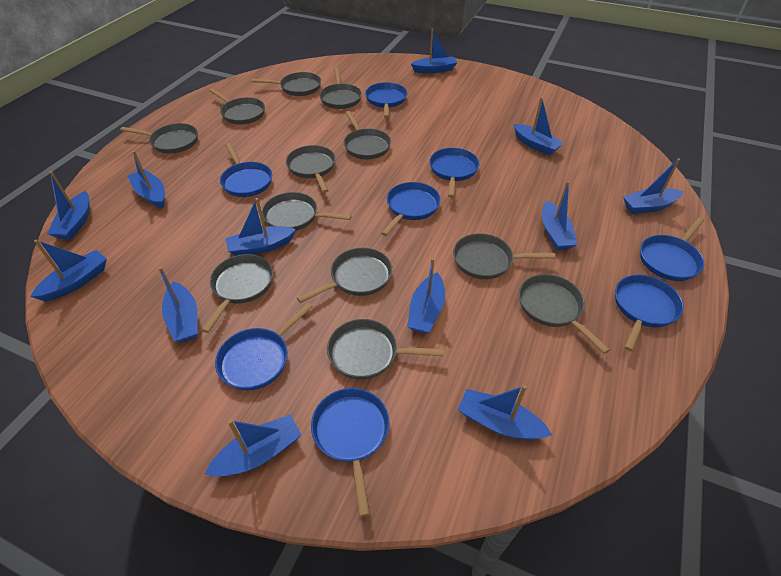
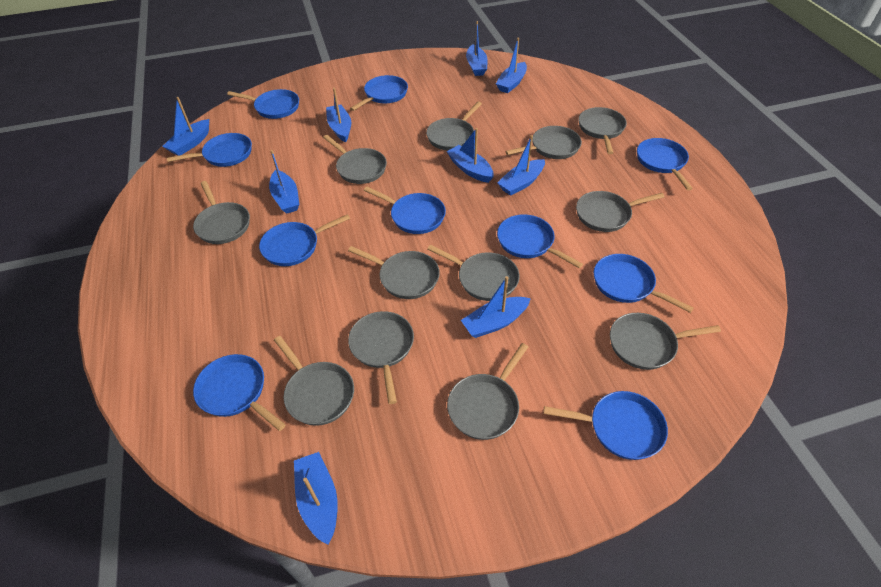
blue boat: [30,240,107,302] [47,171,90,239] [128,151,165,208] [158,267,198,343] [205,414,301,476] [226,198,296,256] [407,258,445,334] [411,29,457,73] [458,385,552,440] [514,97,564,155] [542,181,578,250] [623,158,684,214] = 12 -> [162,97,209,156] [269,150,299,214] [294,452,338,545] [326,88,351,142] [447,128,494,183] [461,276,531,338] [466,21,487,76] [496,38,527,93] [497,135,545,196] = 9
blue pan: [215,302,313,390] [220,143,272,197] [311,388,390,517] [365,82,407,118] [381,182,441,236] [429,148,479,198] [615,275,684,352] [640,217,704,281] = 8 -> [167,133,252,167] [193,354,286,431] [227,89,299,119] [259,214,350,266] [350,75,408,111] [364,186,446,234] [497,214,583,268] [543,391,668,460] [594,254,694,313] [637,138,693,190] = 10

